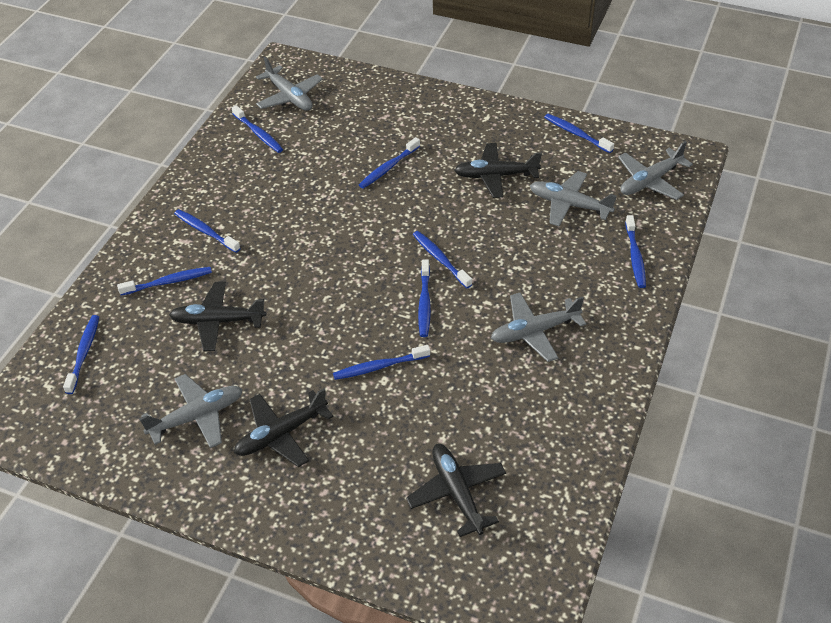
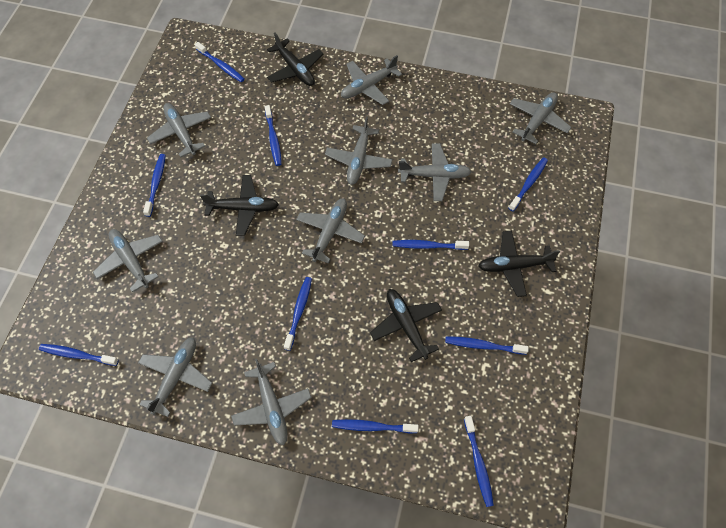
grey plane: [139,374,243,448] [256,57,323,111] [491,292,586,362] [530,171,617,226] [618,141,693,200] = 5 -> [93,229,163,292] [138,337,212,417] [147,103,211,157] [231,359,312,445] [296,199,365,263] [325,117,392,185] [341,55,402,105] [398,143,472,201] [510,92,572,144] = 9

